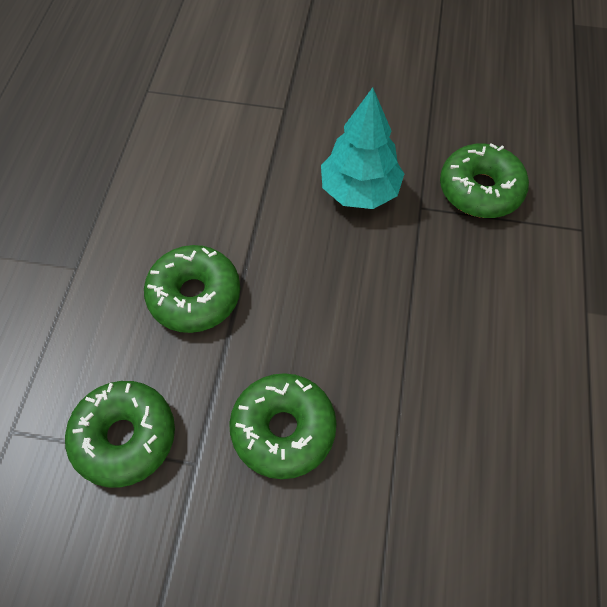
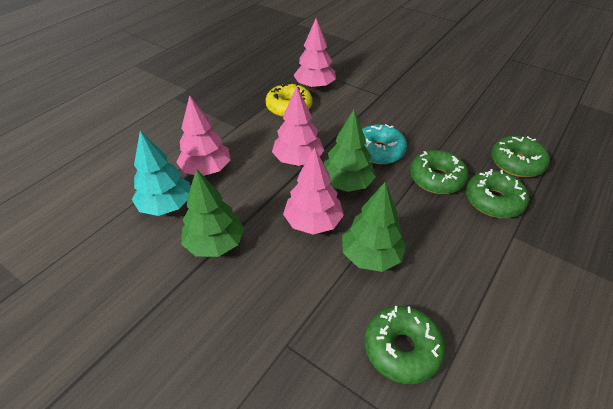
green tree: none = 0 -> [181,169,244,257] [324,110,376,192] [342,182,406,272] = 3
pink tree: none = 0 -> [176,95,231,176] [272,86,324,166] [283,147,344,235] [294,19,336,89] = 4
turquoise donut: none = 0 -> [362,124,407,164] = 1
yellow donut: none = 0 -> [265,82,313,117] = 1

